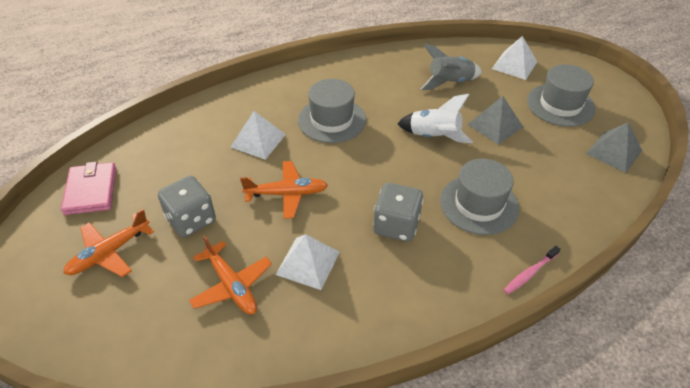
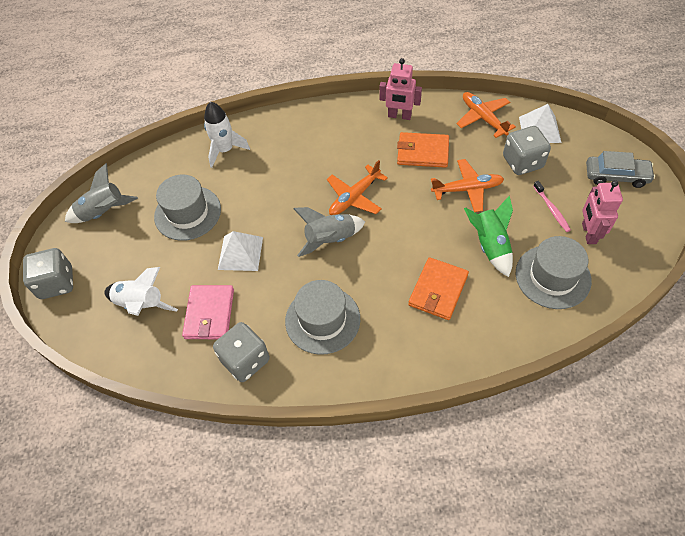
green rocket: none = 0 -> [464,195,513,277] = 1
grey car: none = 0 -> [586,151,655,188] = 1
grey dice: [158,175,216,237] [373,183,423,242] = 2 -> [23,248,73,299] [213,322,270,382] [503,126,551,175] = 3
grey pyramid: [467,96,523,145] [586,122,642,173] = 2 -> none = 0
grey rocket: [421,44,482,90] = 1 -> [65,163,138,223] [293,207,365,257] = 2
orange wallet: none = 0 -> [397,132,449,168] [408,257,469,320] = 2
pink robot: none = 0 -> [379,58,422,120] [582,180,623,244] = 2
white pyramid: [231,111,286,160] [276,234,340,290] [492,36,537,80] = 3 -> [218,231,263,271] [519,104,562,143] = 2
white rocket: [397,94,473,143] = 1 -> [104,267,178,316] [204,102,250,168] = 2

